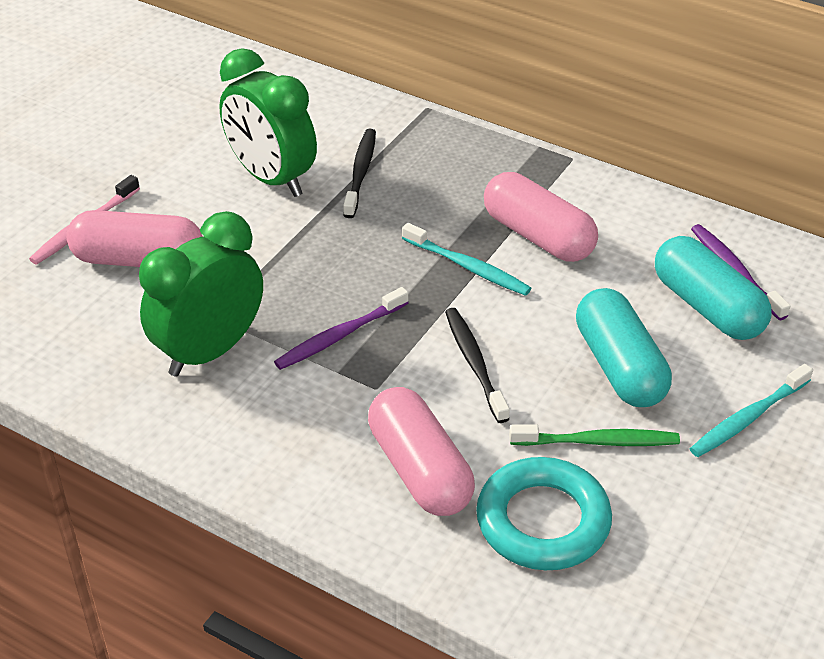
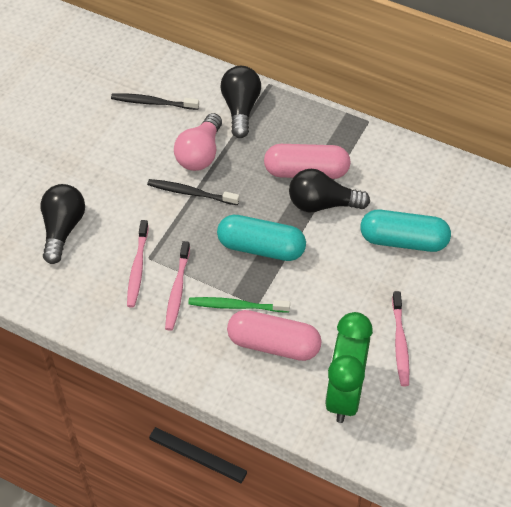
black light bulb: none = 0 -> [40,184,85,264] [220,66,261,138] [289,169,370,212] = 3
green clock: [139,211,263,377] [219,48,317,197] = 2 -> [325,312,373,423] = 1
pink capsule: [66,210,203,267] [368,387,475,516] [484,172,598,262] = 3 -> [227,310,322,361] [264,144,351,179] = 2
pink light bulb: none = 0 -> [174,113,222,171] = 1
pink toothbrush: [29,175,140,264] = 1 -> [127,220,149,308] [165,241,190,331] [392,291,409,386] = 3
purple toothbrush: [274,287,408,370] [691,224,790,320] = 2 -> none = 0
turquoise ring: [476,457,612,570] = 1 -> none = 0
turquoise toothbrush: [402,223,531,296] [690,364,813,457] = 2 -> none = 0

